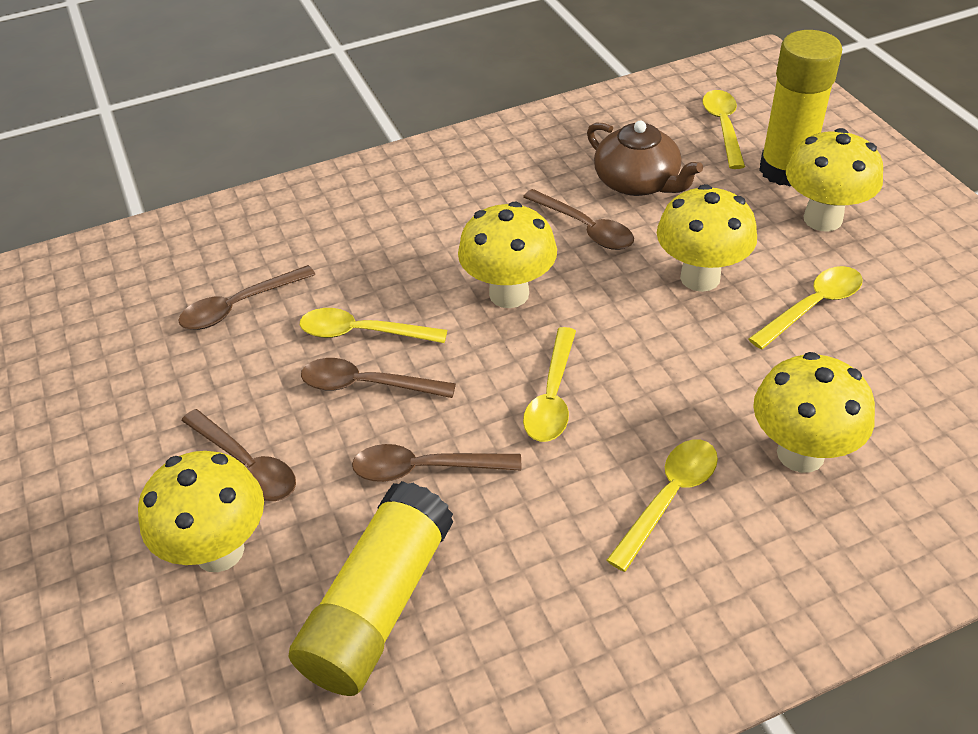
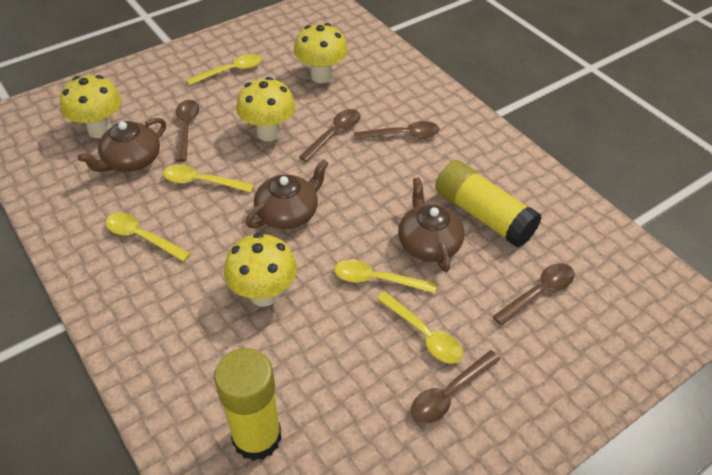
brown teapot: [587,121,703,196] = 1 -> [78,118,166,172] [246,159,329,229] [398,177,464,272] = 3
yellow mushroom: [138,451,264,572] [458,202,557,308] [657,184,757,292] [753,352,875,473] [786,128,883,232] = 5 -> [60,75,121,138] [224,233,297,307] [236,77,295,141] [294,23,348,83] = 4

